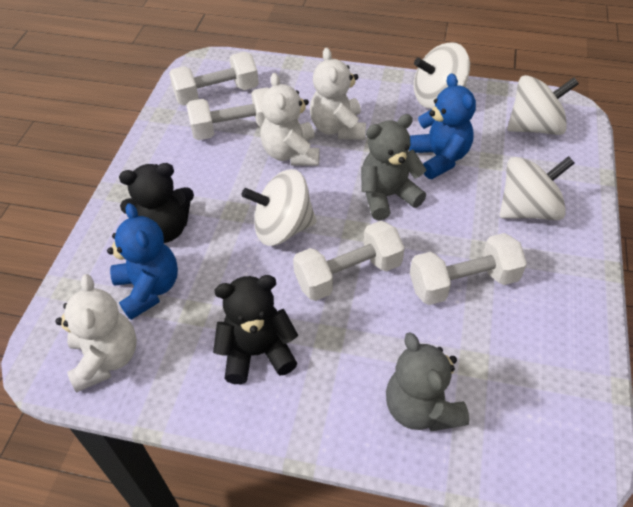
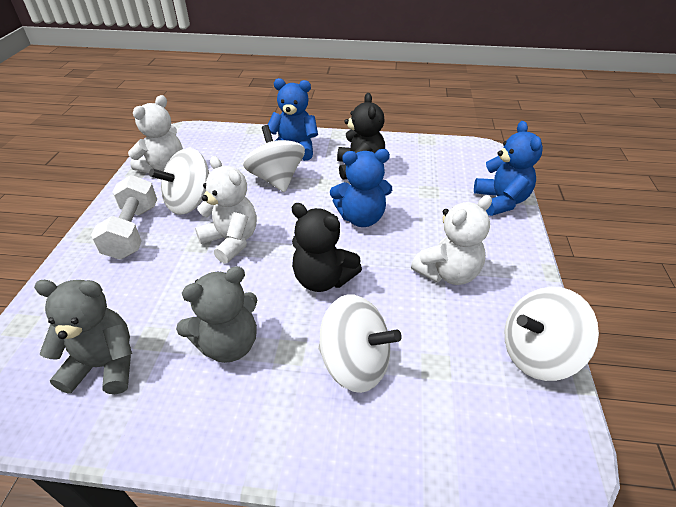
blue teddy bear: [107,203,178,320] [409,73,476,179] = 2 -> [268,78,318,161] [330,149,392,227] [474,121,543,216] = 3
white dumbbell: [169,52,259,106] [186,87,269,140] [293,221,405,301] [410,233,527,305] = 4 -> [91,175,157,260] = 1

